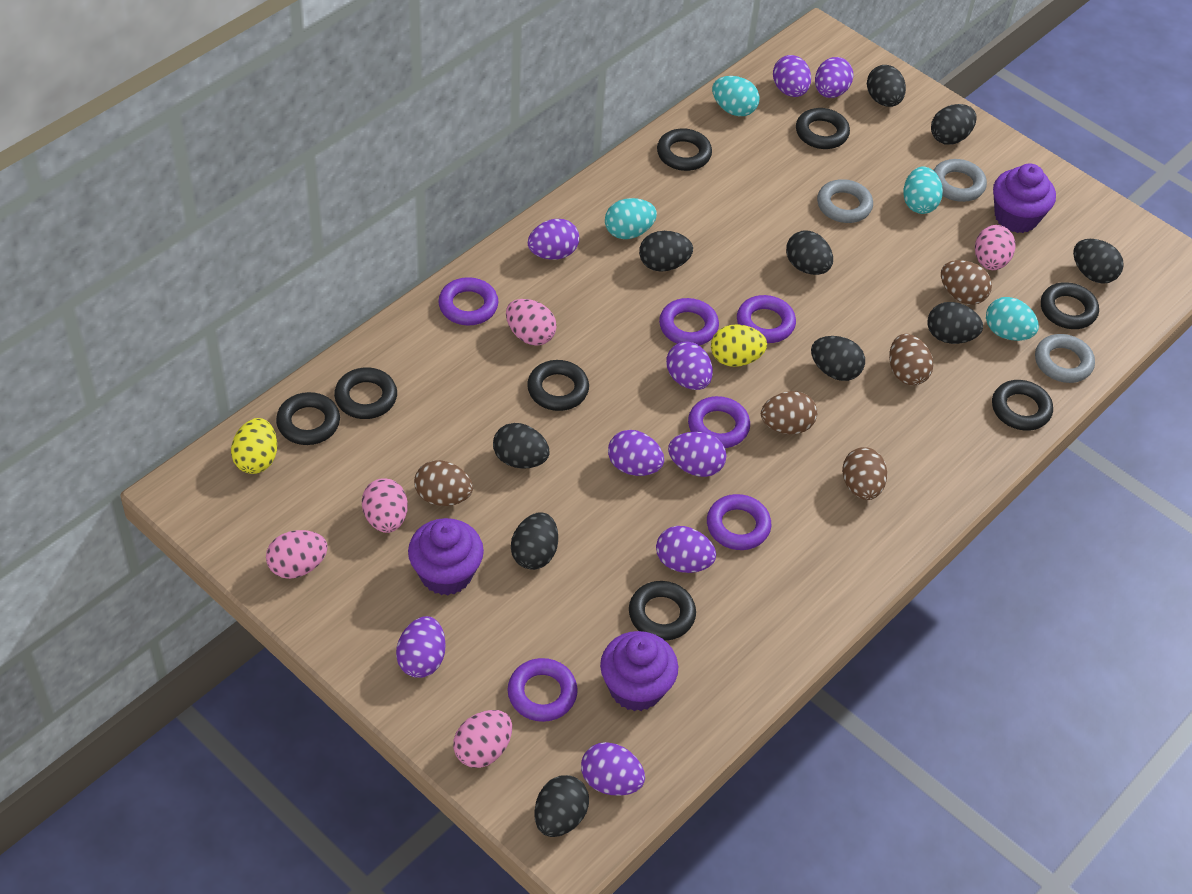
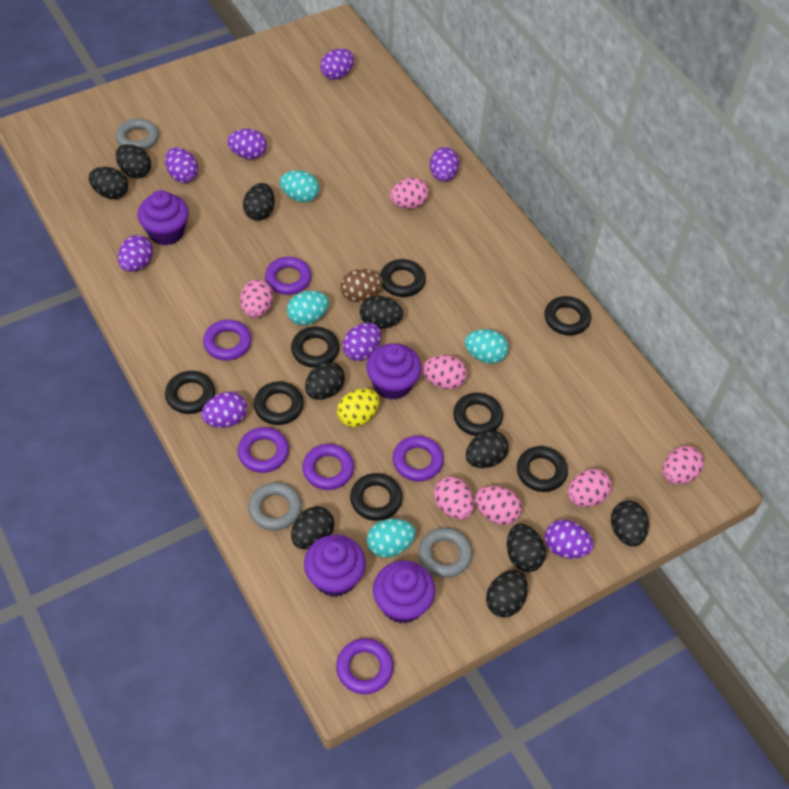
brown egg: [414,460,473,506] [761,391,818,434] [842,447,887,500] [889,334,933,386] [941,260,992,305] = 5 -> [340,269,383,302] = 1
pink egg: [266,530,328,579] [362,478,408,533] [453,710,512,768] [506,299,556,346] [975,225,1016,270] = 5 -> [240,279,273,318] [390,178,429,209] [422,355,467,389] [434,476,474,519] [475,486,522,525] [568,469,612,507] [663,446,704,484] = 7
purple cupcake: [408,518,484,595] [600,631,678,711] [993,164,1056,233] = 3 -> [137,190,189,245] [304,535,366,597] [366,343,422,400] [373,561,435,624] = 4
purple egg: [396,616,446,678] [528,219,579,260] [581,742,645,796] [608,430,664,476] [656,526,716,573] [666,342,713,390] [668,432,726,477] [773,55,811,97] [815,57,854,98] = 9 -> [118,235,153,272] [165,147,198,183] [201,392,247,428] [227,129,267,159] [320,49,354,80] [343,323,381,361] [430,147,459,182] [544,520,594,558] = 8
yellow egg: [231,418,277,474] [711,324,767,367] = 2 -> [337,389,379,427] = 1

